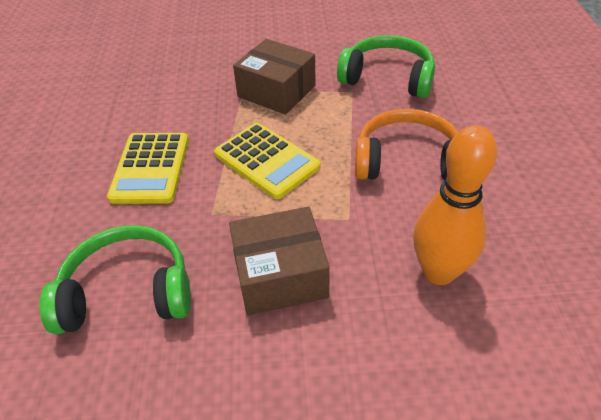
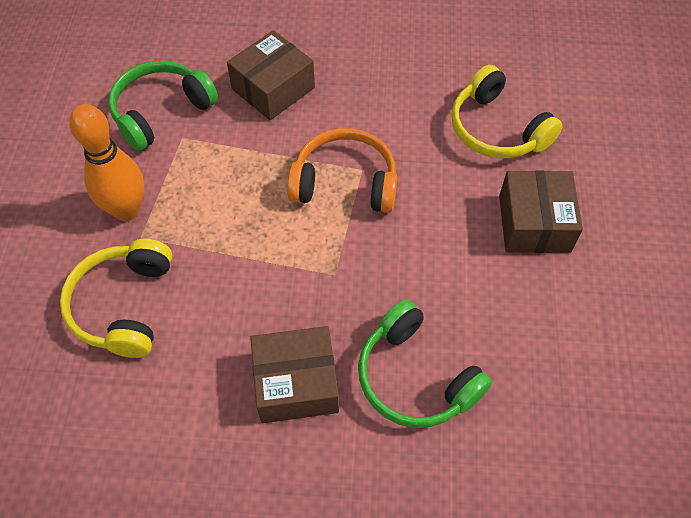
brown box: [229,207,330,315] [233,39,316,115] = 2 -> [227,30,315,120] [250,326,339,423] [499,170,583,253] = 3
yellow calculator: [107,133,189,204] [214,123,320,199] = 2 -> none = 0
yellow headphones: none = 0 -> [60,239,172,358] [451,65,563,158] = 2

